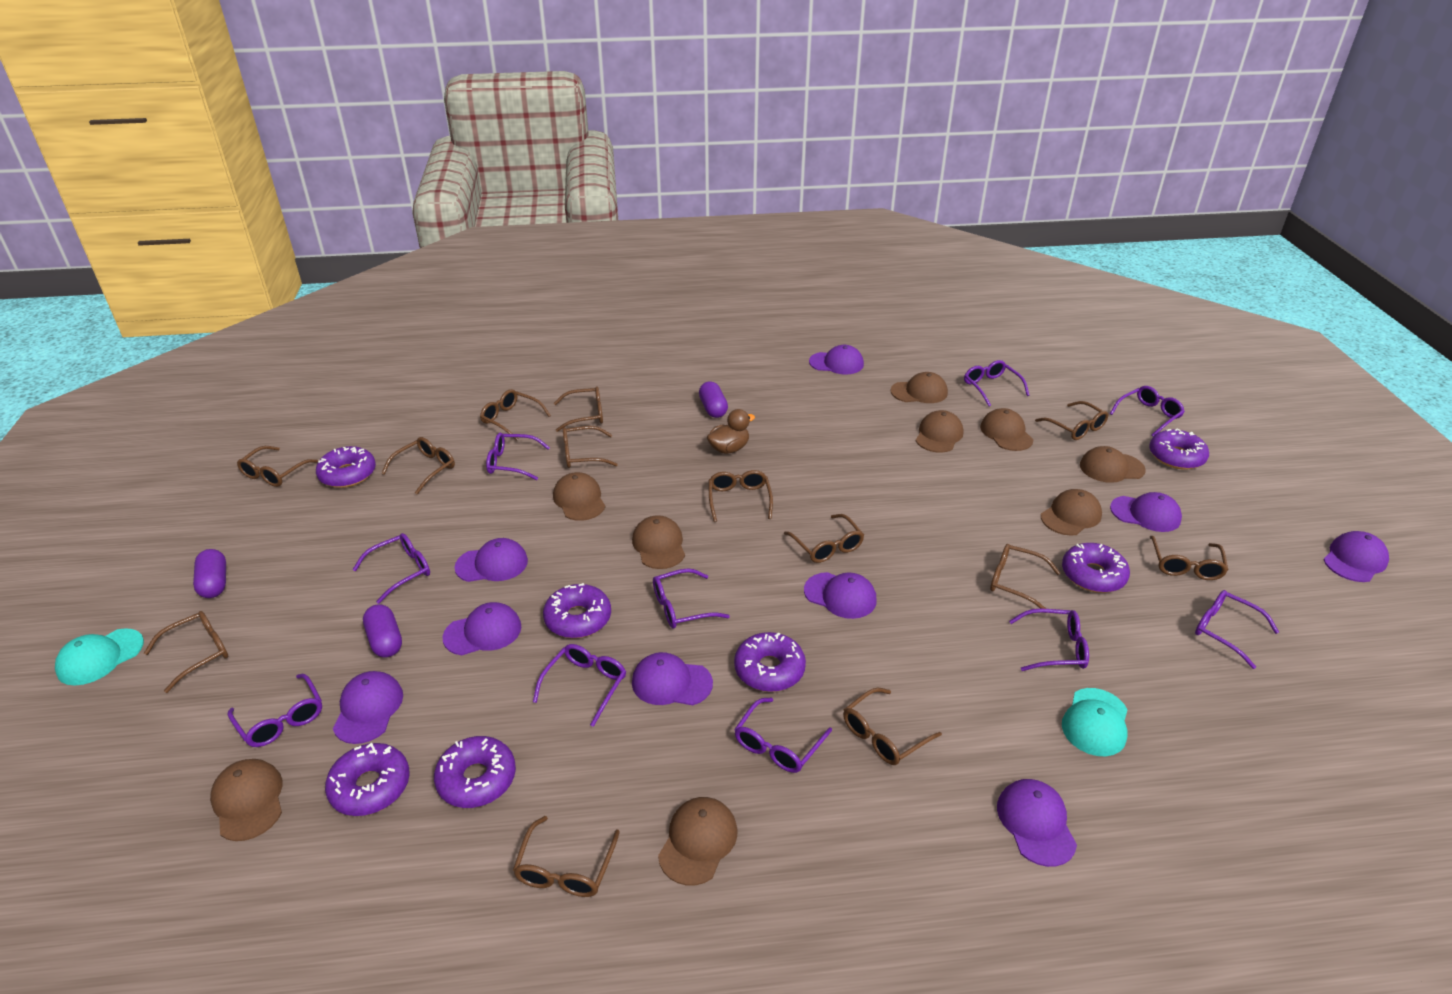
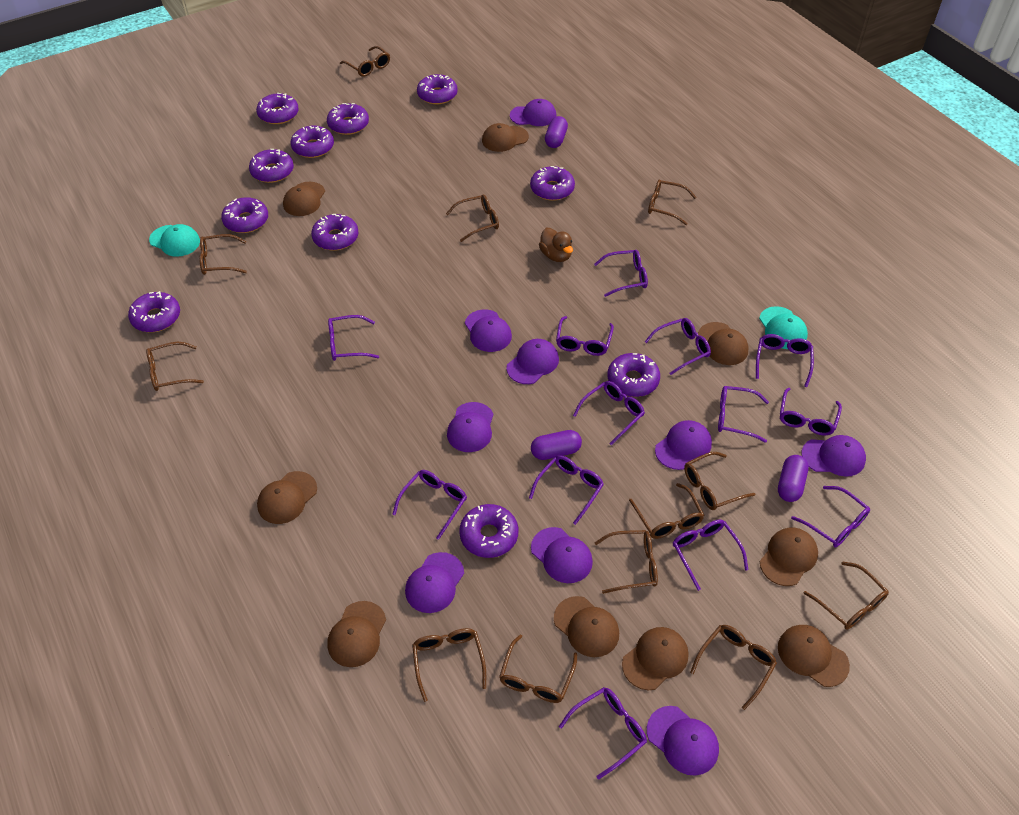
brown glasses: [144,611,228,693] [237,446,318,487] [381,437,455,494] [480,389,551,440] [513,816,620,897] [554,386,603,432] [563,426,618,468] [709,470,773,522] [784,514,864,563] [843,688,942,765] [990,544,1060,609] [1035,401,1108,440] [1150,536,1228,580] = 13 -> [146,342,204,391] [199,234,247,275] [340,46,390,77] [412,628,486,702] [446,195,499,242] [499,634,577,703] [594,530,658,594] [629,483,704,539] [648,180,696,225] [684,452,755,510] [690,625,777,710] [803,561,889,630] = 12
purple donut: [316,446,376,488] [325,743,410,816] [434,736,516,808] [543,583,611,638] [734,632,806,692] [1062,543,1130,593] [1149,428,1209,470] = 7 -> [128,291,180,332] [221,197,268,233] [249,149,294,183] [256,93,299,124] [291,126,334,158] [311,214,359,251] [327,103,369,135] [417,74,458,105] [459,504,519,558] [530,166,575,201] [607,353,660,397] = 11
purple glasses: [227,674,322,747] [352,533,430,604] [486,432,550,480] [533,644,626,727] [653,568,730,629] [734,698,832,773] [964,360,1029,407] [1009,609,1089,671] [1110,386,1185,437] [1195,590,1279,669] = 10 -> [328,315,379,361] [392,470,467,540] [529,455,604,525] [556,316,614,356] [559,687,647,780] [573,381,645,446] [594,250,648,297] [645,318,711,375] [673,519,748,591] [718,386,769,443] [756,334,814,387] [780,388,842,435] [791,486,870,547] = 13

